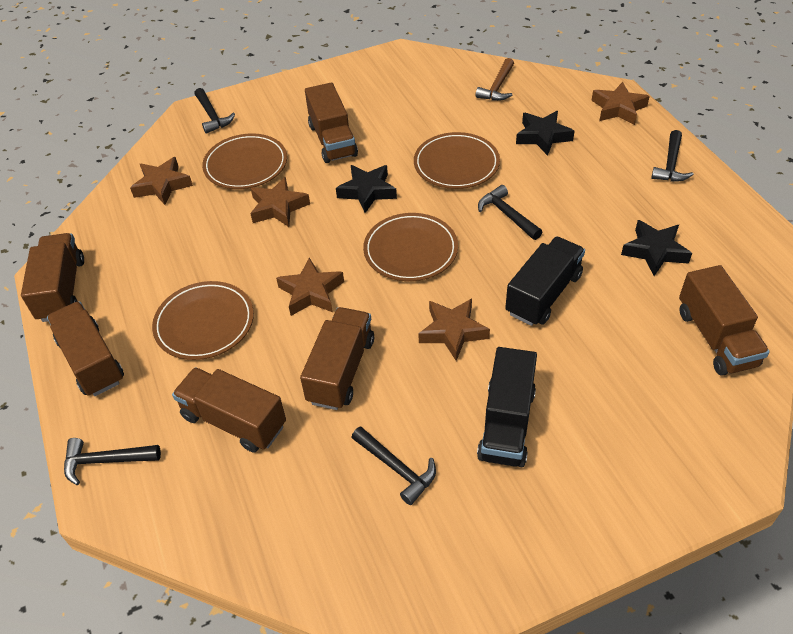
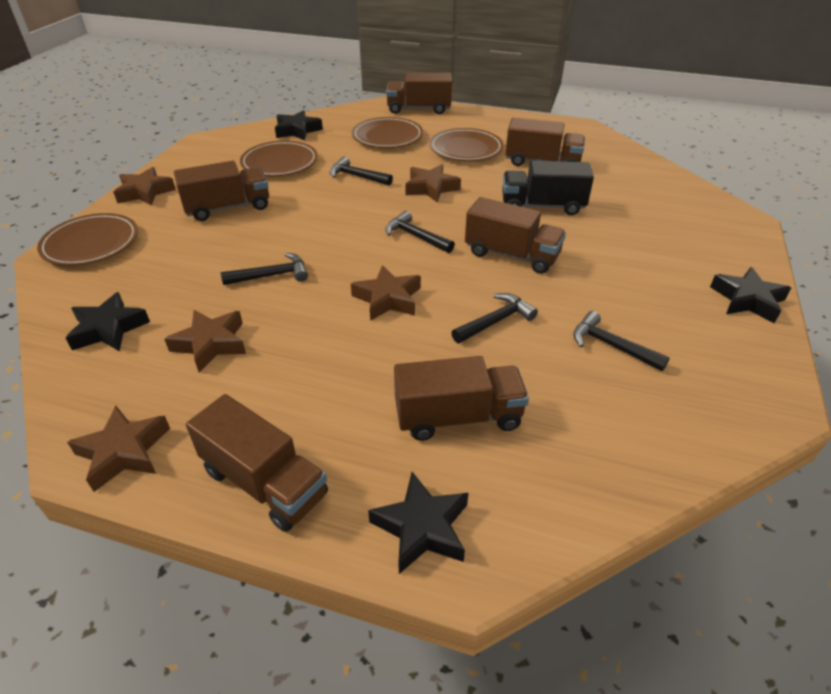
black star: [336,165,397,213] [516,111,574,156] [621,220,692,276] = 3 -> [66,292,150,351] [275,110,323,141] [368,472,468,574] [710,267,791,323] = 4
black truck: [477,347,537,467] [505,237,585,326] = 2 -> [502,161,594,215] = 1
brown hammer: [476,58,514,101] = 1 -> none = 0

